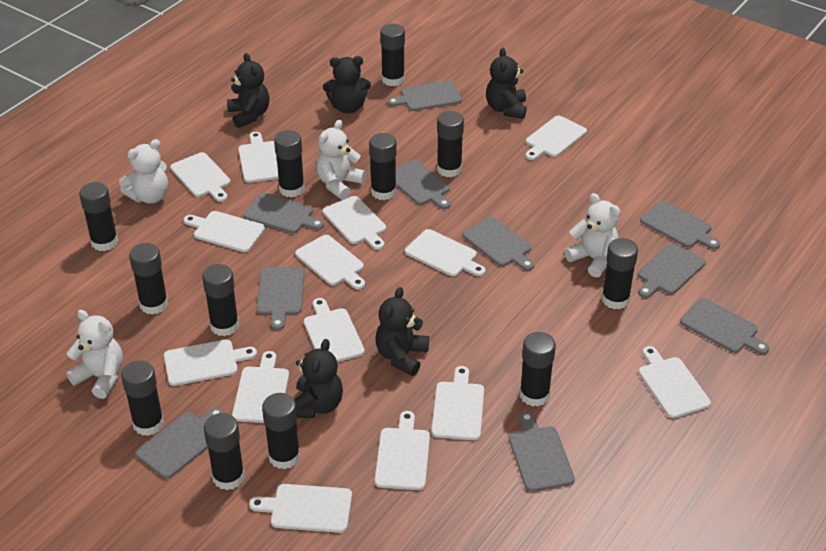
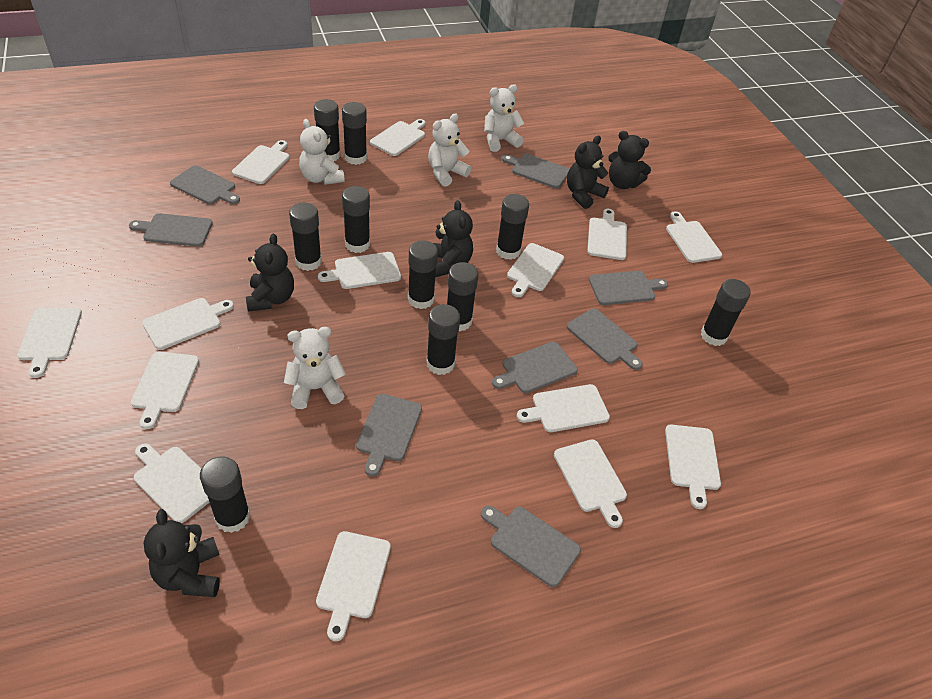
black glue stick: [79,182,118,251] [121,360,164,436] [129,243,168,315] [202,264,239,336] [204,413,245,490] [262,393,300,469] [274,130,305,198] [369,133,397,200] [380,24,405,86] [437,111,464,177] [520,332,556,406] [601,238,638,309] = 12 -> [200,456,251,533] [289,203,322,271] [314,99,340,161] [342,102,367,165] [342,186,370,253] [408,240,438,309] [426,304,460,375] [447,262,479,331] [496,194,529,260] [701,279,751,346] = 10
grey cutting board: [136,407,224,479] [243,193,324,233] [257,267,304,330] [387,80,462,111] [396,160,451,209] [462,217,534,271] [509,412,575,492] [637,243,706,298] [640,201,720,249] [680,298,769,354] = 10 -> [129,213,213,247] [170,165,240,204] [356,394,422,477] [481,506,581,587] [492,342,578,393] [502,154,569,188] [567,308,643,370] [589,271,668,305] = 8

